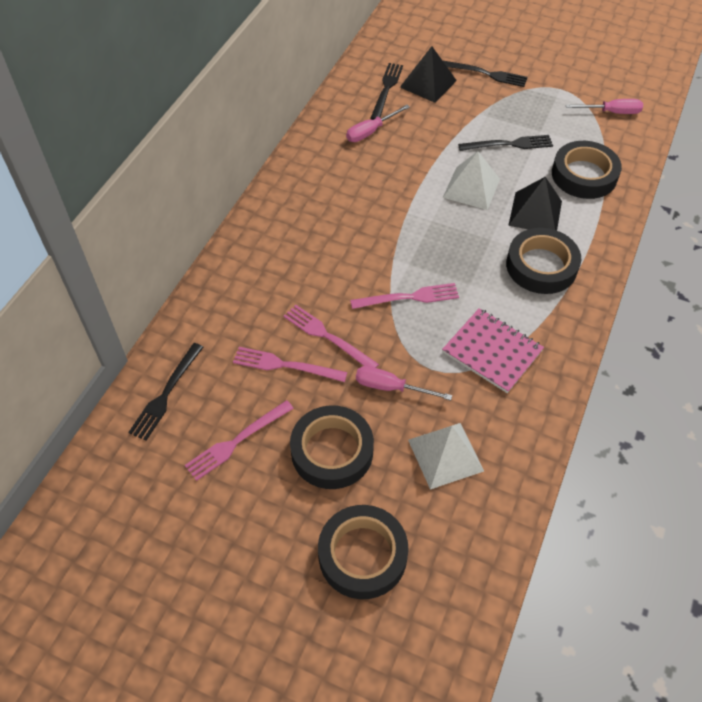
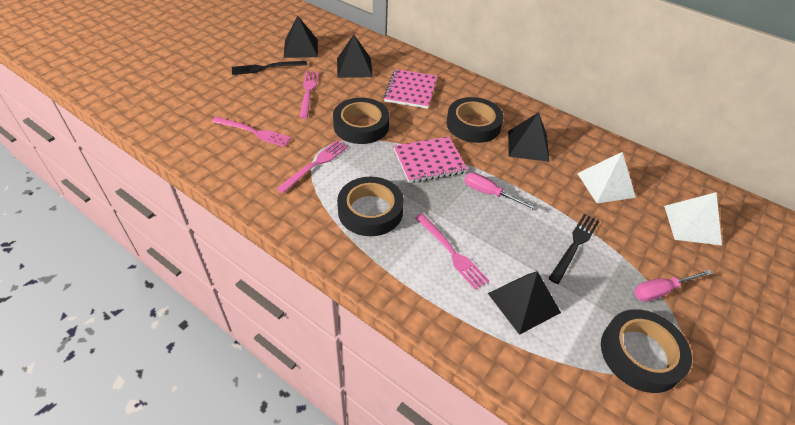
black fork: [128,343,203,441] [370,63,403,120] [442,60,528,87] [458,135,553,151] = 4 -> [232,61,307,75] [548,214,600,284] = 2
black pyramid: [400,46,457,103] [508,177,562,231] = 2 -> [284,15,318,58] [337,35,373,78] [488,271,561,335] [508,112,549,162] = 4
pink notebook: [442,308,544,393] = 1 -> [383,69,437,109] [394,137,468,183] = 2
pink screwdriver: [346,105,410,142] [356,366,452,400] [566,99,643,114] = 3 -> [464,172,538,211] [634,270,712,301] = 2

